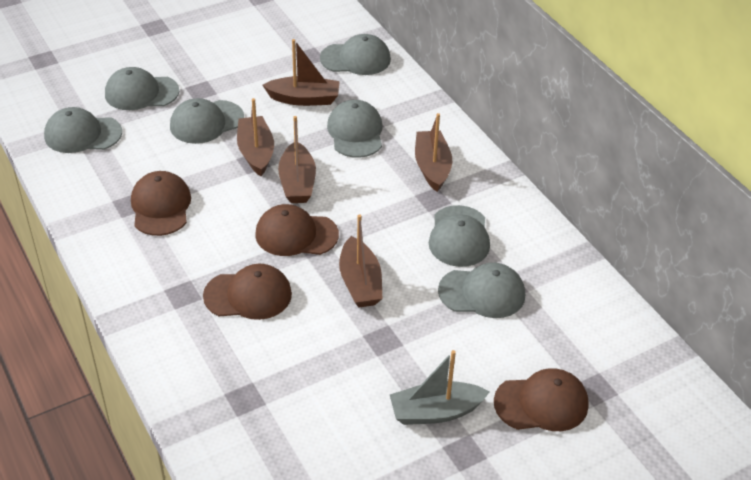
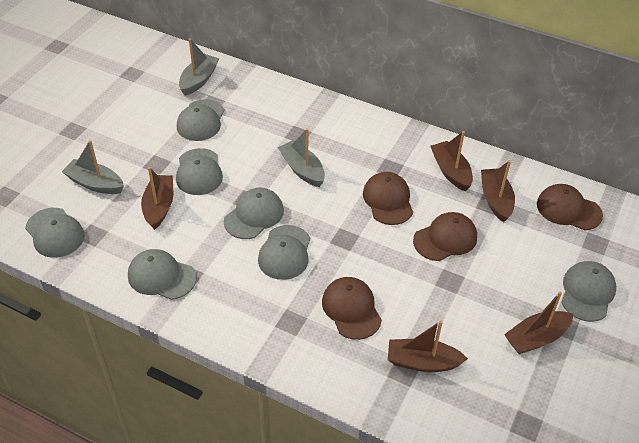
grey boat: [390,350,490,425] = 1 -> [62,140,124,194] [179,38,219,96] [278,128,325,187] = 3

